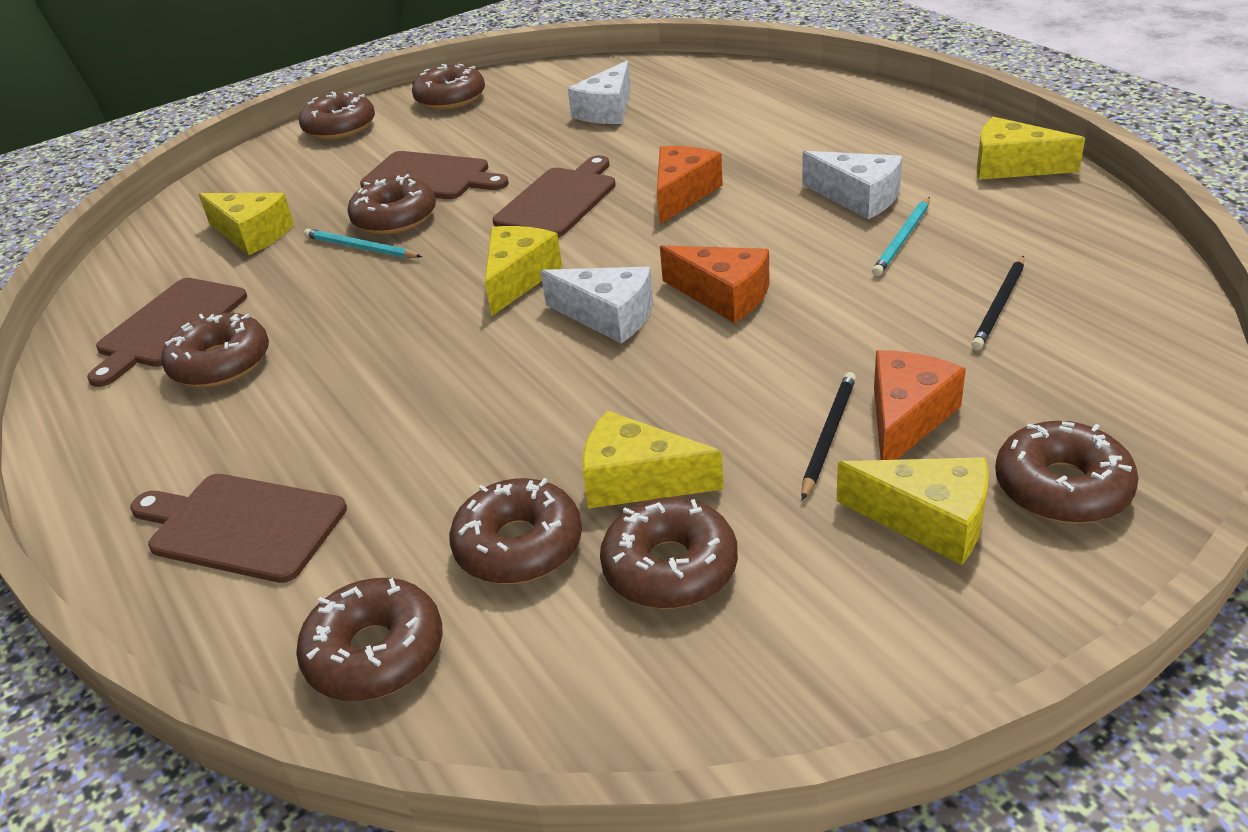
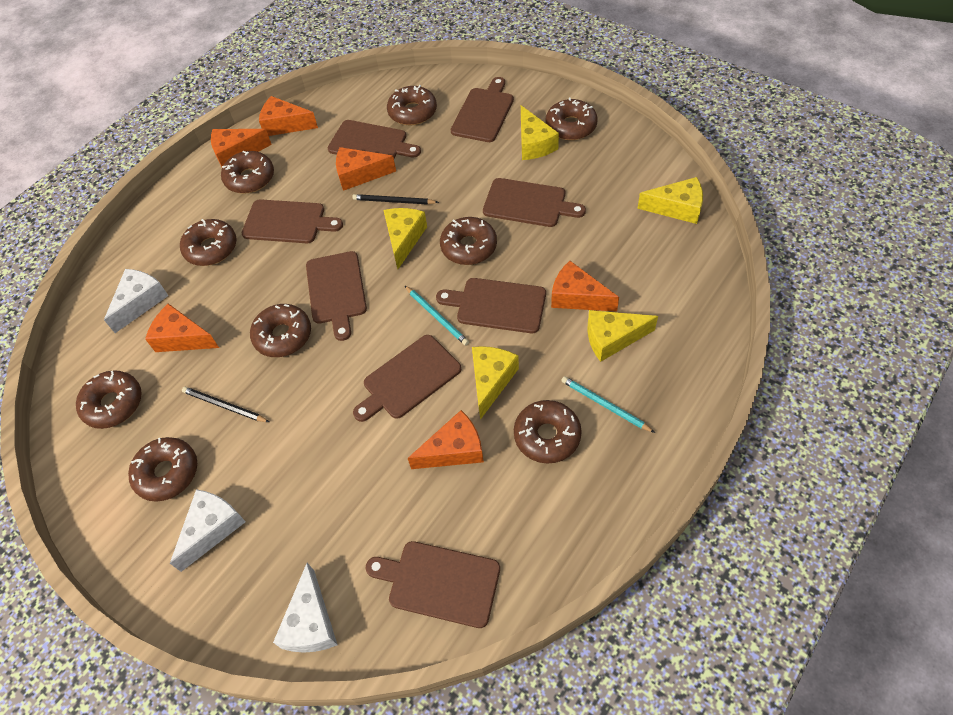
brown cutting board: [87,278,247,387] [130,474,347,583] [360,151,509,199] [493,155,616,237] = 4 -> [242,199,343,243] [306,251,367,341] [328,120,421,158] [353,335,461,422] [365,541,500,628] [436,278,546,333] [451,77,514,142] [483,178,586,227] = 8
brown donut: [161,313,269,388] [296,578,443,701] [299,92,375,140] [347,174,436,235] [412,64,485,110] [449,478,582,584] [600,497,738,609] [995,421,1139,524] = 8 -> [76,370,142,429] [128,437,197,502] [180,219,237,266] [221,151,274,194] [250,304,311,357] [387,85,437,125] [440,217,497,265] [514,400,582,464] [546,97,598,140] = 9
orange cheese: [657,146,723,225] [660,245,770,323] [874,350,966,460] = 3 -> [145,303,219,352] [211,129,272,167] [259,96,318,136] [336,147,396,191] [408,410,484,469] [551,261,619,312] = 6

